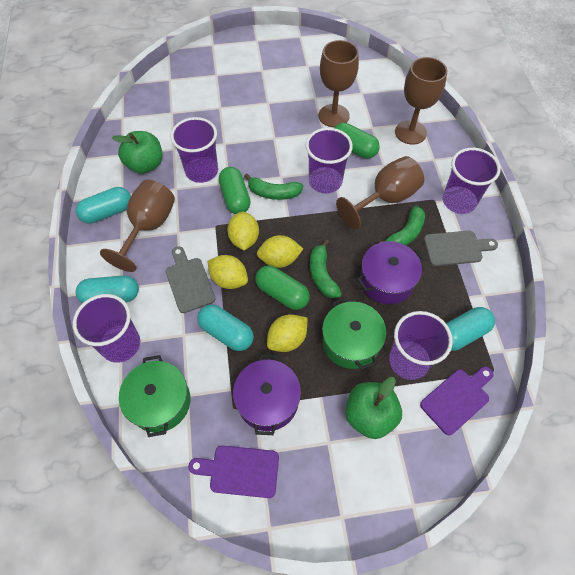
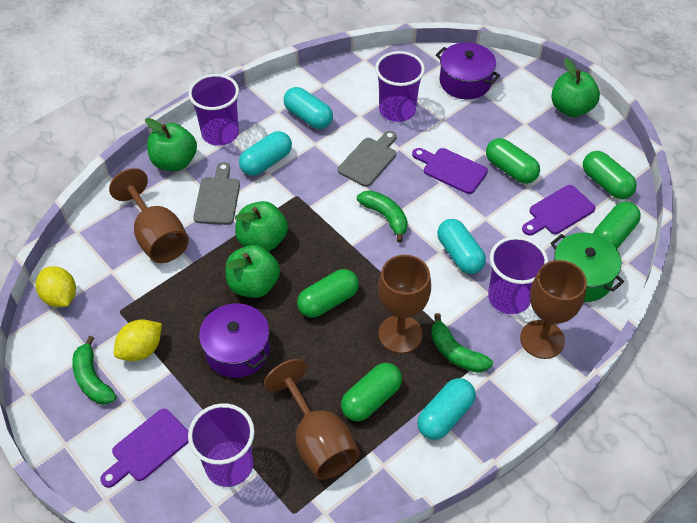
green apple: [112,131,163,174] [345,377,402,439] = 2 -> [145,118,197,171] [226,245,280,298] [235,201,288,252] [551,58,600,117] = 4
green capsule: [219,167,251,214] [255,265,310,310] [334,123,380,159] = 3 -> [297,269,359,318] [341,363,402,421] [486,138,540,184] [583,151,637,199] [593,202,641,249] = 5
green pot: [119,355,190,437] [322,298,387,370] = 2 -> [550,232,624,302] = 1
purple cup: [73,294,140,363] [171,117,218,183] [306,128,353,193] [389,311,453,380] [443,148,500,214] = 5 -> [188,74,239,146] [188,403,255,487] [375,51,425,122] [488,236,548,314] = 4
purple cutting board: [189,445,279,498] [420,367,494,435] = 2 -> [100,409,189,488] [412,148,488,194] [522,185,595,235] = 3
yellow lemon: [207,255,248,289] [227,212,259,250] [257,235,303,268] [267,314,307,352] = 4 -> [36,266,76,307] [114,319,162,361] = 2

